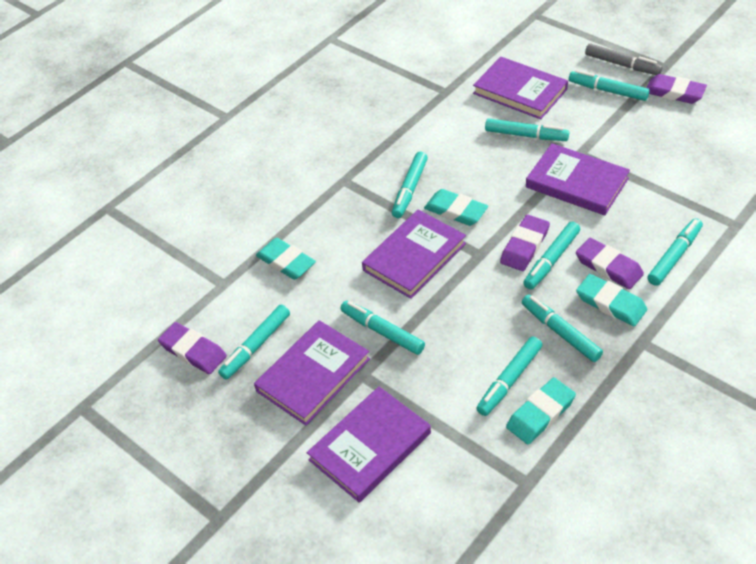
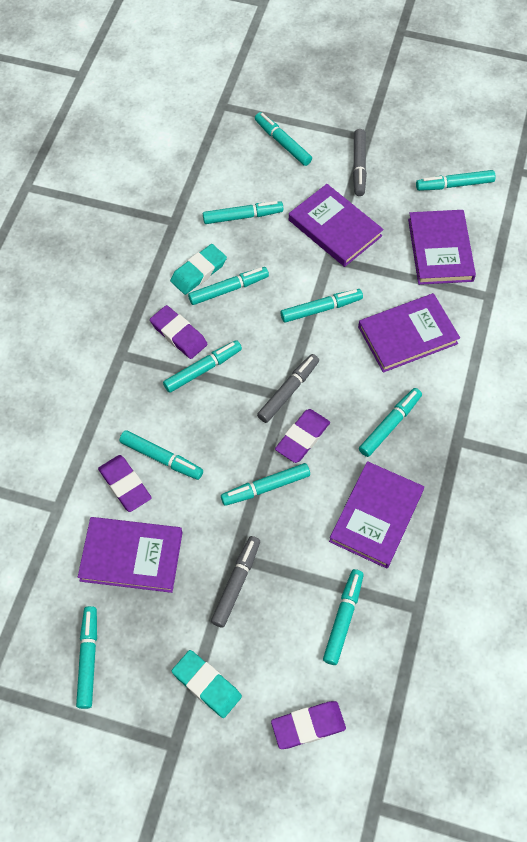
grey marker: [585,43,662,75] = 1 -> [211,536,260,628] [257,354,319,423] [353,129,367,196] = 3
turquoise eraser: [256,238,316,280] [424,189,488,226] [506,377,576,444] [576,274,647,327] = 4 -> [170,244,227,295] [172,650,242,718] = 2
turquoise marker: [218,305,290,380] [340,300,425,355] [392,152,428,218] [476,337,542,416] [485,118,569,141] [522,294,603,362] [523,222,580,290] [569,70,649,101] [647,218,703,286] = 9 -> [76,606,97,709] [119,430,203,480] [163,340,242,393] [188,267,269,305] [203,201,283,224] [221,463,310,506] [255,112,312,166] [281,289,363,323] [323,569,364,665] [359,388,422,457] [416,170,496,191] = 11

